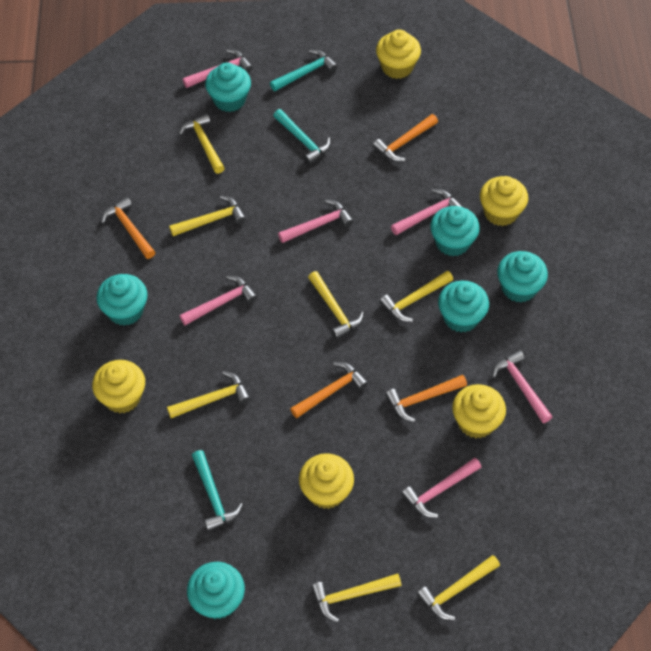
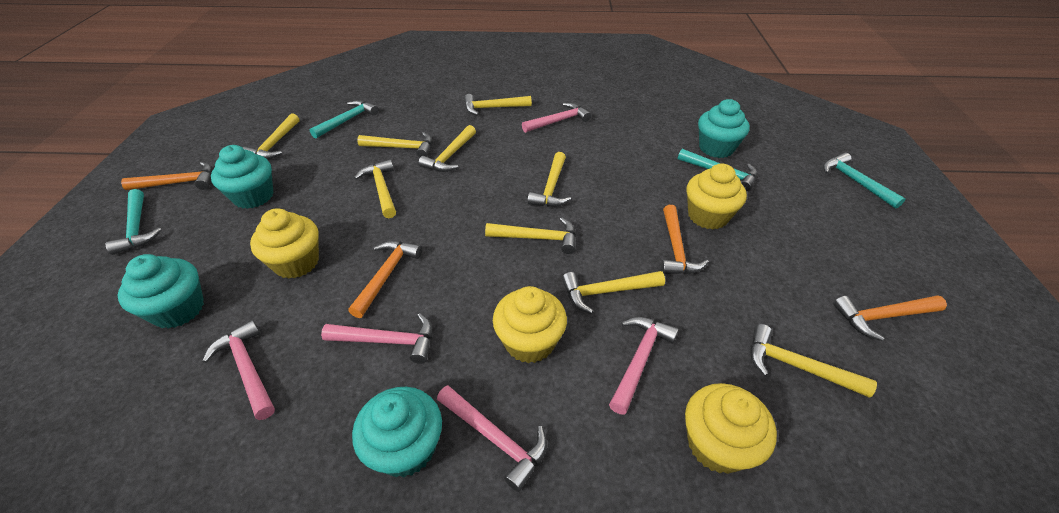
pink hammer: [180,276,257,325] [183,49,253,88] [278,200,353,243] [391,189,462,235] [401,458,481,518] [492,350,552,423] = 6 -> [202,320,275,420] [321,313,432,364] [437,385,547,492] [522,103,591,133] [609,317,679,415] = 5
turquoise cupcake: [96,274,148,326] [187,562,245,619] [205,62,251,112] [430,206,480,256] [438,281,489,332] [497,251,548,303] = 6 -> [118,254,204,329] [211,145,273,209] [352,387,442,477] [698,99,750,158] = 4
turquoise hammer: [192,450,243,531] [270,50,338,91] [273,109,331,165] = 3 -> [105,189,162,255] [309,100,378,138] [678,149,757,192] [823,153,906,209] = 4
yellow cupcake: [92,360,145,413] [299,453,354,509] [376,29,421,79] [452,384,506,439] [480,176,528,226] = 5 -> [250,208,319,279] [493,286,567,363] [685,383,777,474] [687,164,747,229] = 4
yellow hammer: [167,371,250,418] [169,196,246,236] [179,113,225,174] [308,271,364,339] [311,574,401,623] [379,271,453,322] [417,555,500,620] = 7 -> [242,113,299,159] [354,160,396,218] [357,132,432,158] [419,125,476,172] [464,94,532,115] [485,217,576,254] [527,152,571,207] [562,271,665,314] [751,324,877,398] = 9

